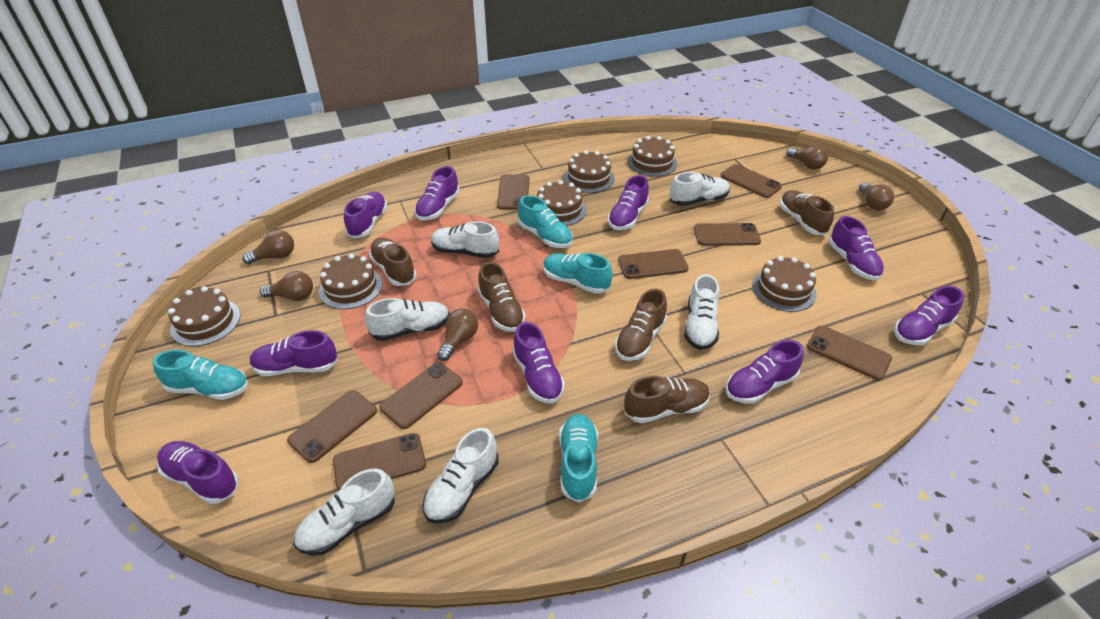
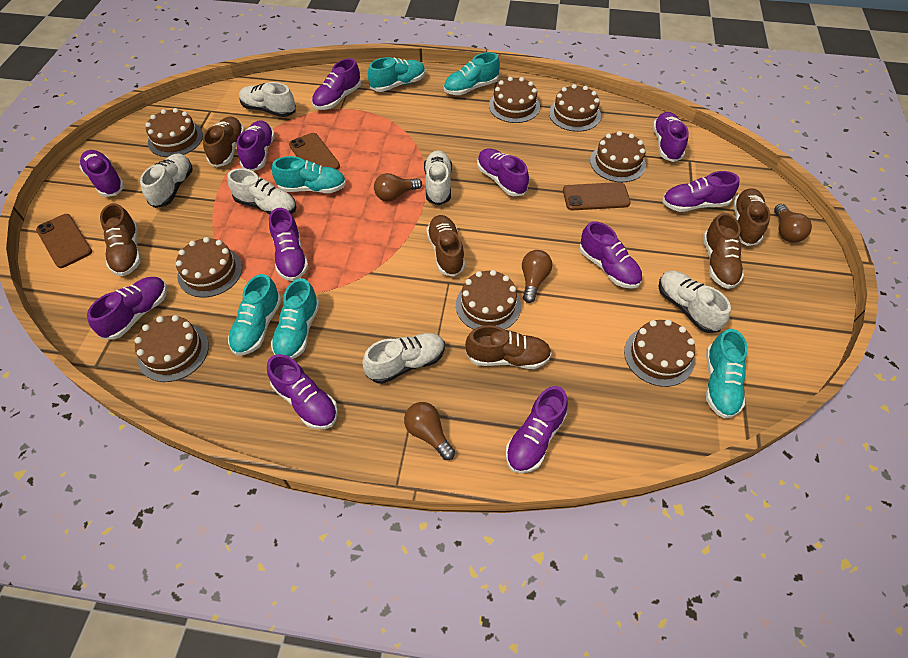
brown cake: [168,286,240,346] [319,254,383,309] [537,180,587,226] [564,150,615,193] [627,136,677,177] [752,256,817,312] = 6 -> [135,315,209,382] [145,108,203,157] [176,237,242,297] [456,270,521,330] [489,77,540,123] [549,84,601,132] [590,131,646,182] [624,319,695,387] = 8
brown light bulb: [242,230,294,264] [260,271,313,301] [437,308,478,361] [786,145,828,170] [859,182,894,210] = 5 -> [374,173,422,202] [404,402,455,460] [522,250,552,303] [774,204,812,242] = 4
brown phone: [287,390,377,463] [333,433,426,491] [379,362,463,429] [497,174,529,210] [618,249,689,279] [694,223,761,246] [720,164,782,198] [807,326,892,380] = 8 -> [36,214,92,268] [289,133,340,170] [563,182,631,210] = 3
brown shoe: [369,238,416,286] [478,262,526,332] [615,289,667,361] [624,376,710,423] [780,190,834,235] = 5 -> [100,203,141,276] [203,116,244,167] [426,215,465,277] [465,325,552,369] [703,213,744,289] [733,188,770,246] = 6
purple shoe: [157,441,239,504] [250,330,338,376] [344,192,387,238] [415,166,460,220] [512,322,565,403] [608,175,649,230] [726,340,804,404] [829,216,884,280] [894,286,964,345] = 9 -> [79,150,125,197] [87,277,167,340] [237,120,275,171] [267,354,338,429] [269,208,308,281] [312,58,361,110] [477,148,529,196] [505,386,568,473] [579,221,642,289] [653,112,689,162] [662,171,740,212] = 11
turquoise shoe: [153,350,248,400] [518,195,573,248] [543,253,613,294] [559,414,598,503] = 4 -> [228,274,282,356] [271,278,320,359] [272,156,346,193] [368,57,425,92] [444,52,500,95] [706,329,748,419] = 6

